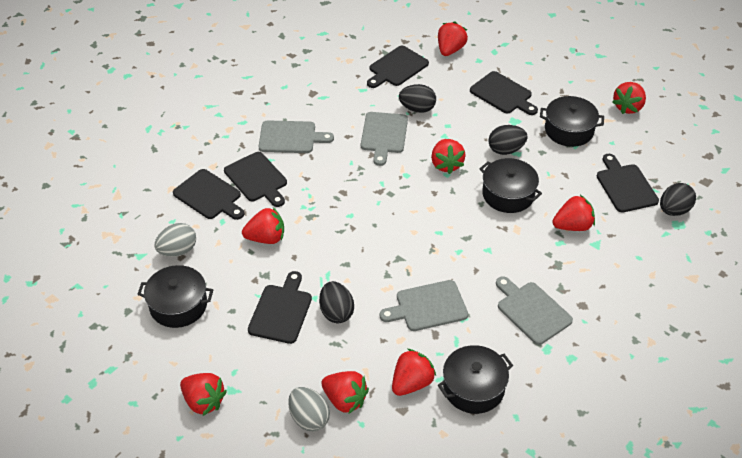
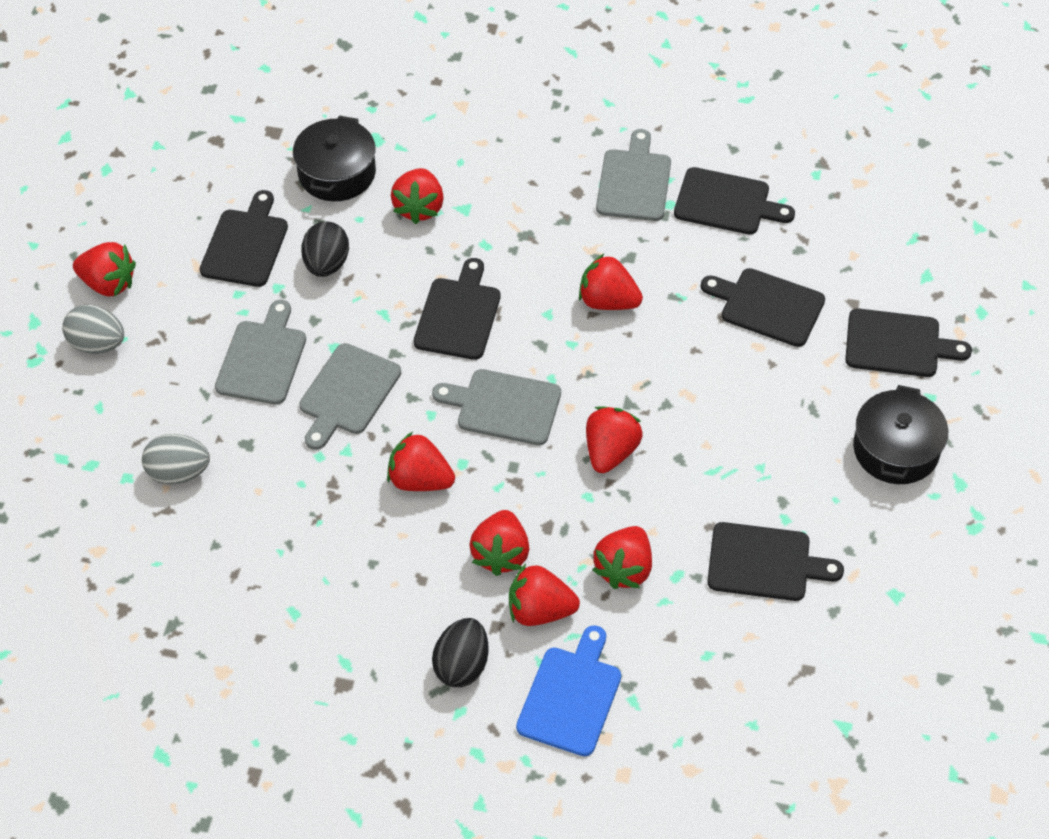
black egg: [319,281,354,323] [399,84,436,113] [488,125,528,155] [660,183,696,216] = 4 -> [301,221,349,277] [432,618,489,687] = 2
black pot: [137,265,213,328] [438,345,513,414] [480,158,542,213] [540,96,604,147] = 4 -> [293,115,376,201] [853,385,948,484] = 2
blue cutting board: none = 0 -> [516,625,621,756] = 1

